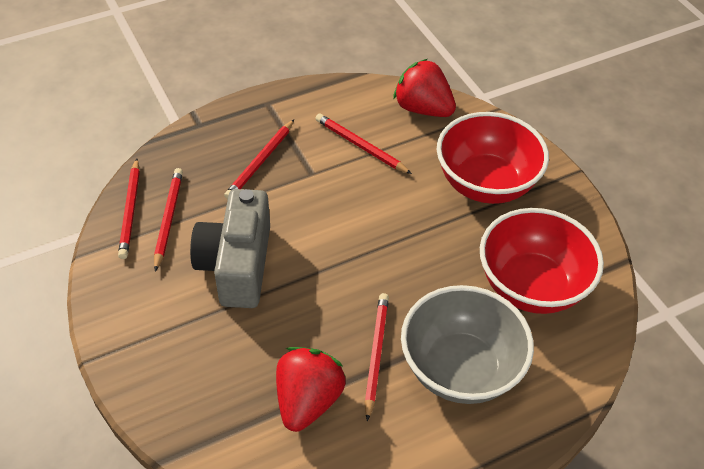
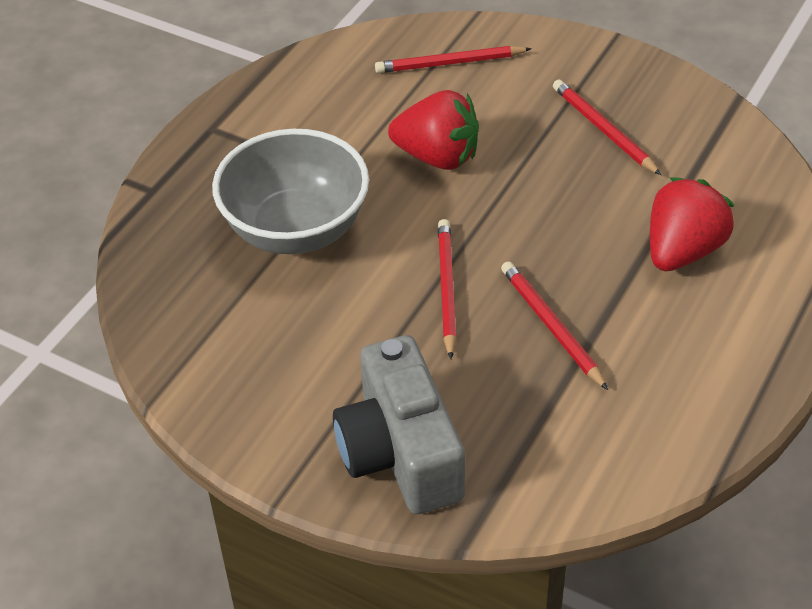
red bowl: [437,112,549,204] [480,208,604,314] = 2 -> none = 0
red pencil: [118,159,140,259] [154,168,183,272] [224,120,294,199] [315,113,412,174] [365,293,389,421] = 5 -> [375,46,532,73] [438,219,457,359] [501,261,608,390] [553,79,661,175] = 4

